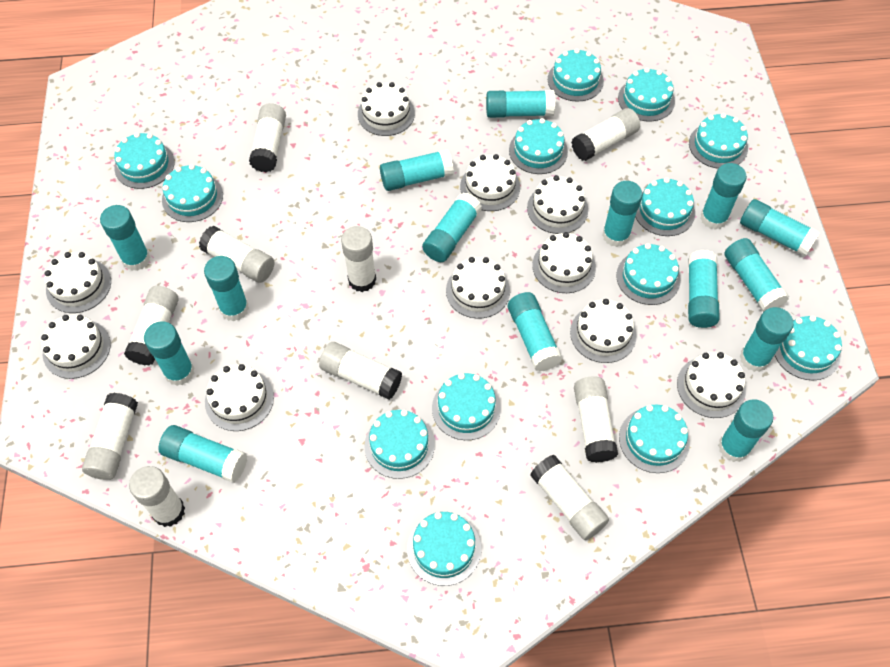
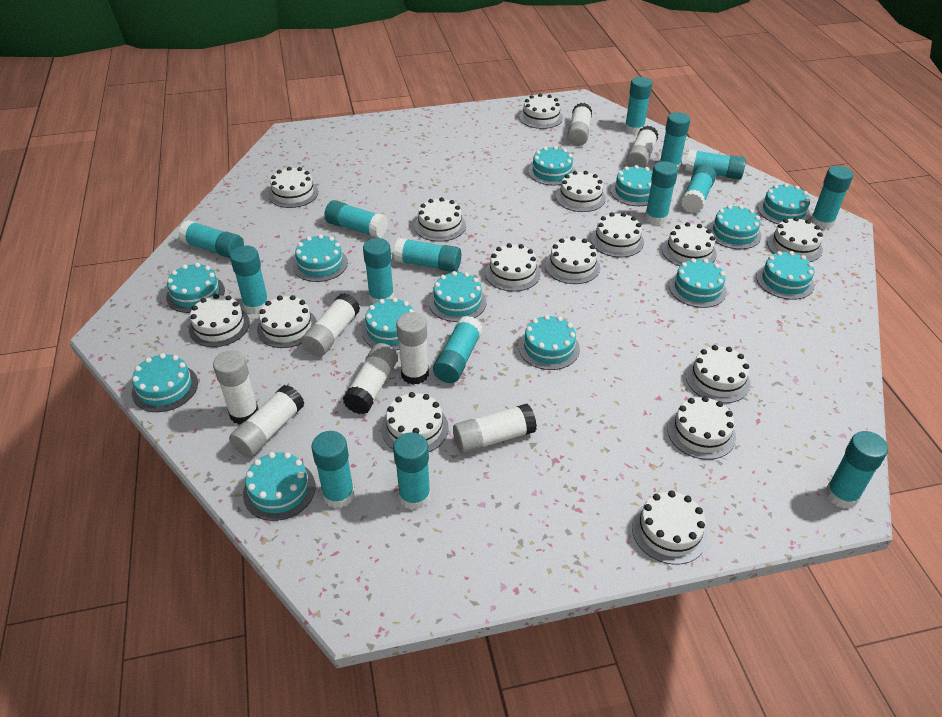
white cake: [41,314,111,379] [45,252,111,313] [205,364,274,431] [358,82,415,136] [446,257,510,319] [460,154,520,211] [527,175,588,234] [532,232,596,293] [570,299,636,363] [677,352,746,418] = 10 -> [189,294,250,347] [257,295,317,348] [268,167,318,208] [382,392,449,452] [414,197,466,242] [485,243,541,292] [519,93,563,129] [545,236,600,284] [556,171,606,212] [591,212,644,257] [632,490,708,565] [662,222,717,266] [667,396,736,460] [686,345,751,403] [767,217,823,262] = 15
white glue stick: [82,393,138,480] [124,286,178,366] [129,466,185,527] [199,226,274,283] [249,103,286,172] [319,342,402,400] [341,226,376,292] [530,455,609,540] [571,108,640,161] [574,376,618,463] = 10 -> [213,350,258,425] [229,385,304,458] [301,293,360,357] [343,343,398,414] [396,312,429,385] [453,404,537,454] [567,103,592,146] [626,126,659,168] = 8

